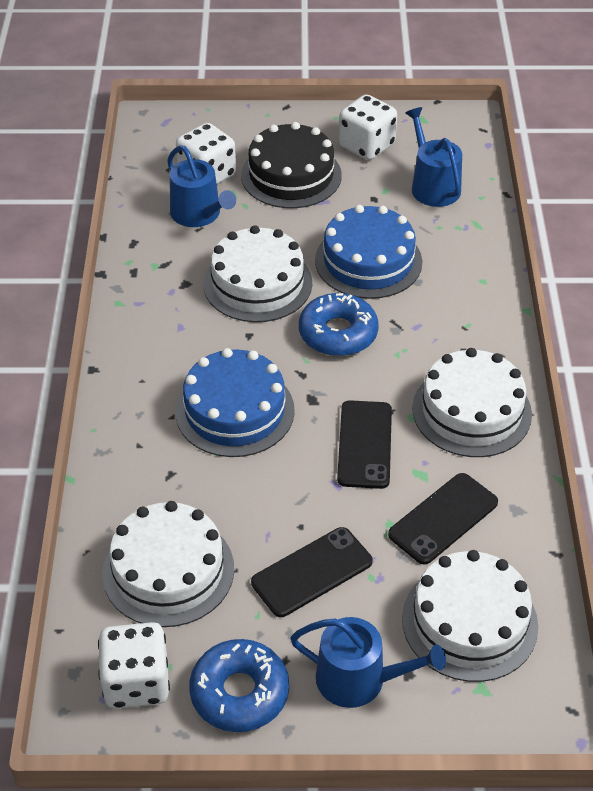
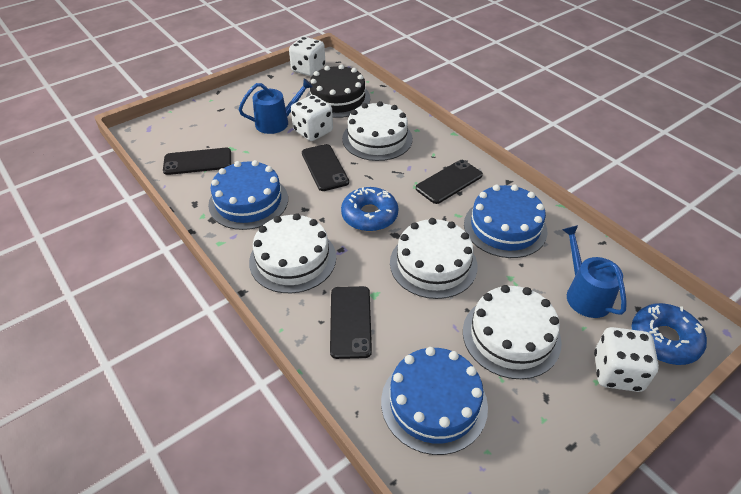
black phone: [251,527,373,617] [337,400,392,489] [388,473,498,565] = 3 -> [163,148,231,175] [302,144,349,191] [330,286,372,359] [416,160,483,204] = 4
blue cake: [176,348,295,457] [315,205,422,299] = 2 -> [208,160,288,230] [381,347,488,455] [464,185,547,258] = 3
blue watering can: [167,146,236,227] [290,617,446,708] [406,107,462,207] = 3 -> [238,78,313,134] [562,225,626,318] = 2

